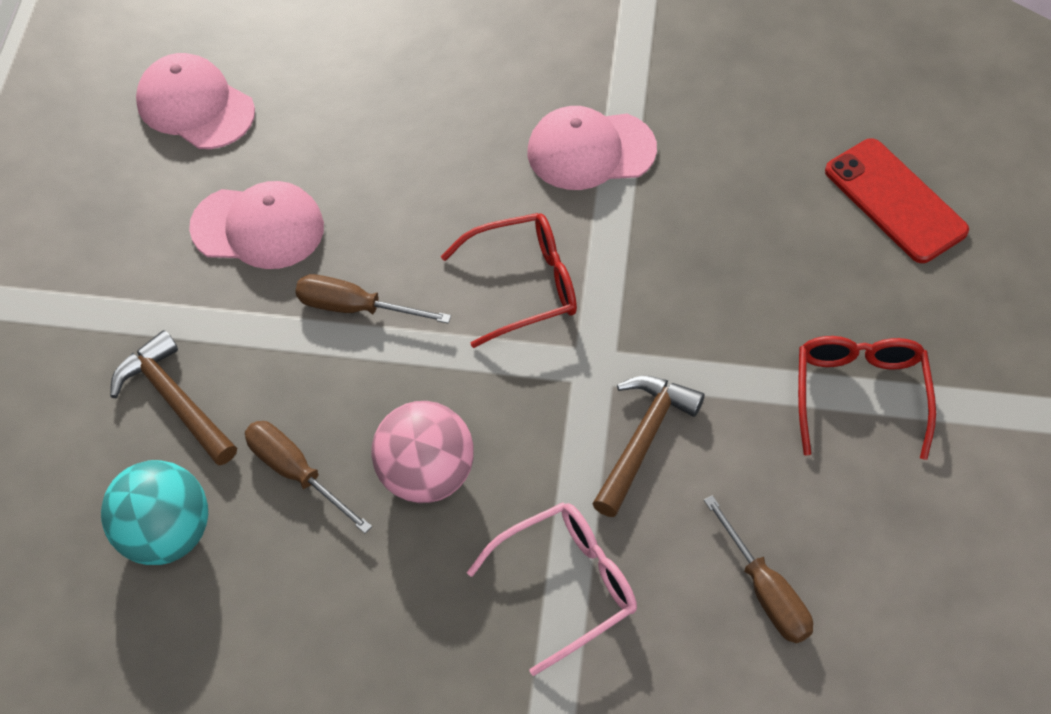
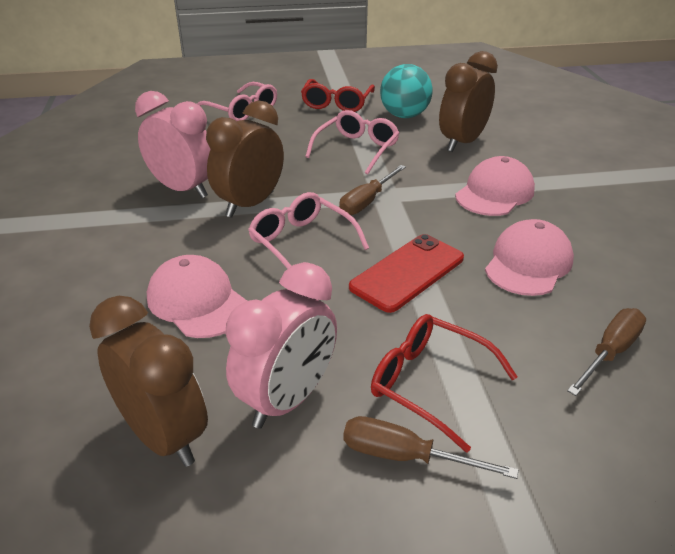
brown clock: none = 0 -> [89,296,208,467] [206,101,284,218] [439,51,498,152] = 3
brown hammer: [110,330,237,465] [592,376,705,517] = 2 -> none = 0
pink ball: [371,401,474,503] = 1 -> none = 0
pink clock: none = 0 -> [135,91,211,198] [225,262,337,429] = 2
pink glasses: [467,502,637,676] = 1 -> [197,82,277,121] [248,192,369,269] [305,110,399,175] = 3

